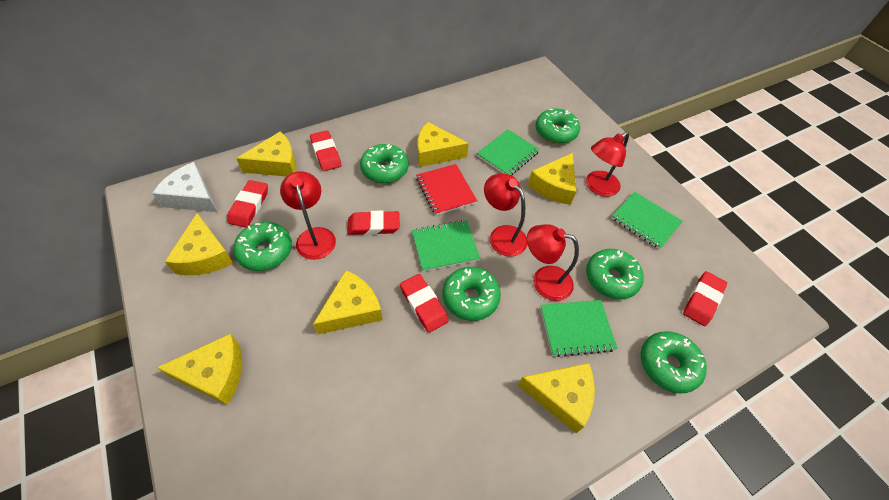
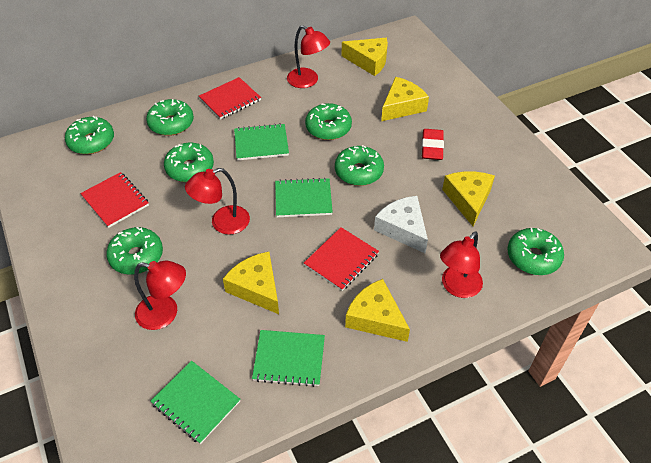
green donut: [233,222,292,271] [360,144,409,183] [443,267,501,321] [535,108,580,144] [586,249,644,299] [641,332,707,393] = 6 -> [65,116,114,154] [106,227,163,274] [146,99,194,136] [164,143,214,182] [305,103,352,140] [335,145,384,186] [507,228,564,275] = 7
red eraser: [227,180,268,228] [310,130,342,171] [347,210,400,235] [400,274,449,333] [683,271,727,326] = 5 -> [422,129,444,160] = 1
red notebook: [416,164,477,215] = 1 -> [80,172,149,228] [199,77,261,120] [304,227,379,291] = 3
yellow cheese: [156,334,242,405] [165,213,233,275] [236,132,296,177] [313,270,383,335] [418,122,469,167] [518,363,595,433] [528,153,576,205] = 7 -> [223,252,279,314] [342,38,388,76] [345,279,410,342] [381,77,429,121] [442,171,495,226] = 5

